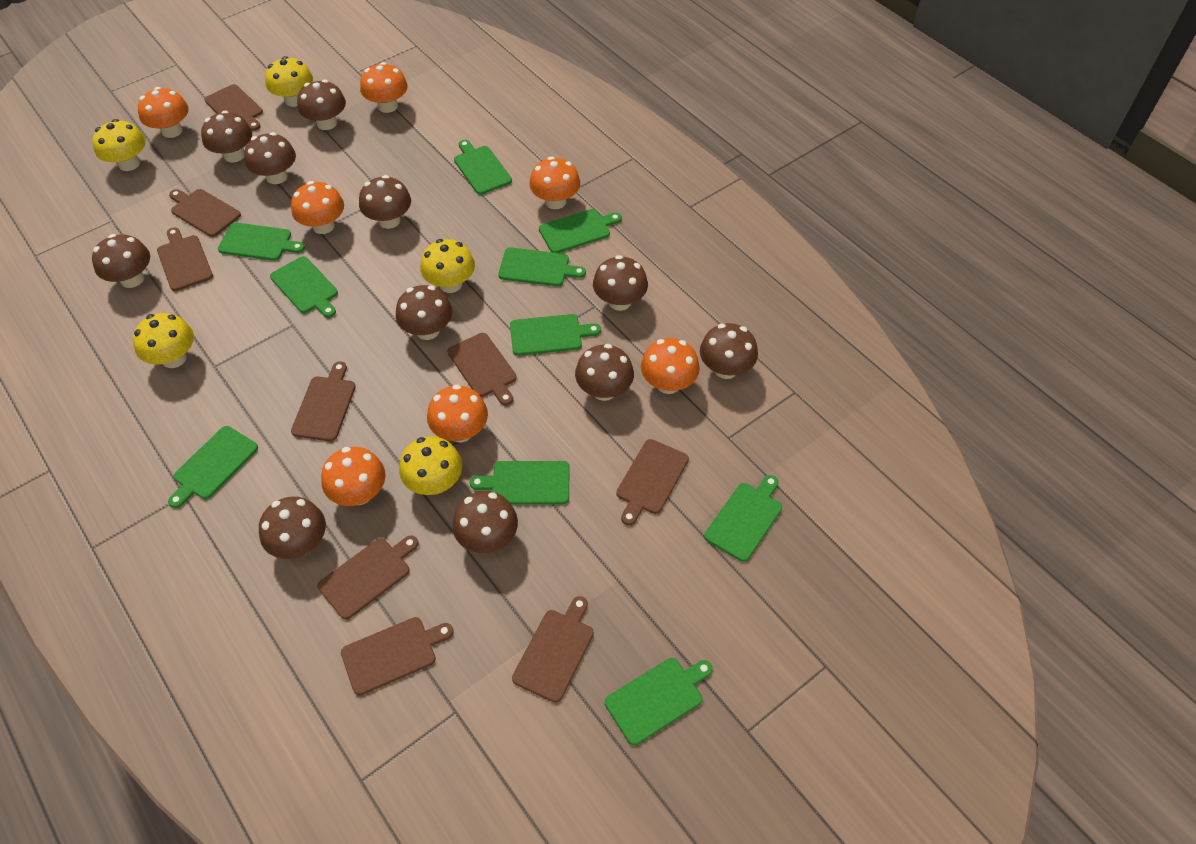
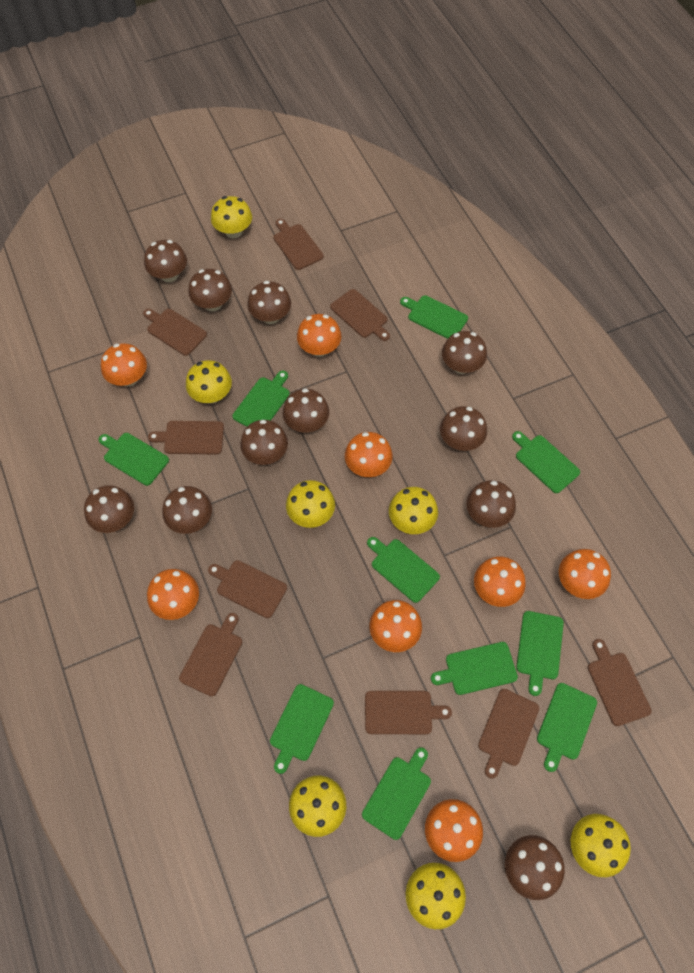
orange mushroom: [138,87,189,138] [291,181,344,234] [321,447,386,506] [360,62,408,113] [427,384,488,442] [529,157,580,209] [641,338,700,394] = 7 -> [101,343,147,386] [147,569,199,620] [297,314,342,357] [345,432,393,477] [370,600,422,652] [425,799,483,862] [474,557,526,607] [559,549,611,599] = 8
yellow mushroom: [92,119,146,171] [133,313,194,368] [265,56,313,107] [399,436,462,495] [420,239,475,293] = 5 -> [186,360,232,403] [211,196,252,238] [286,480,335,528] [289,776,346,837] [389,487,438,534] [406,863,466,929] [571,814,631,877] = 7

